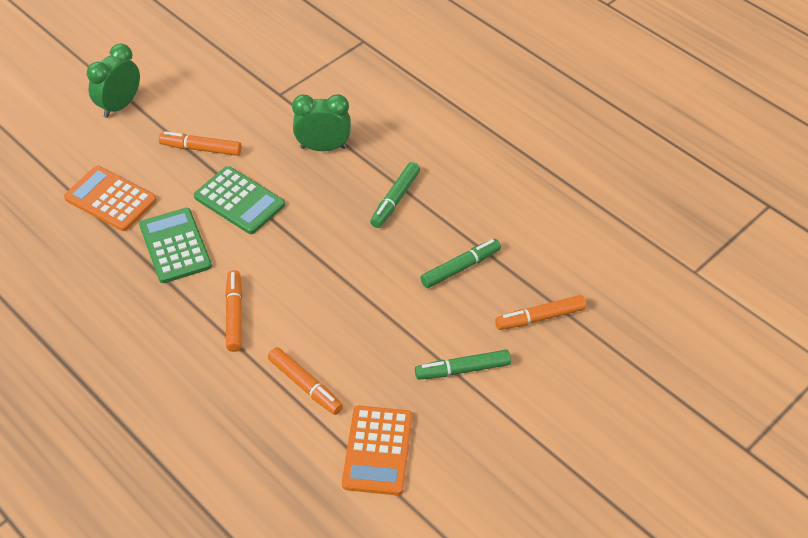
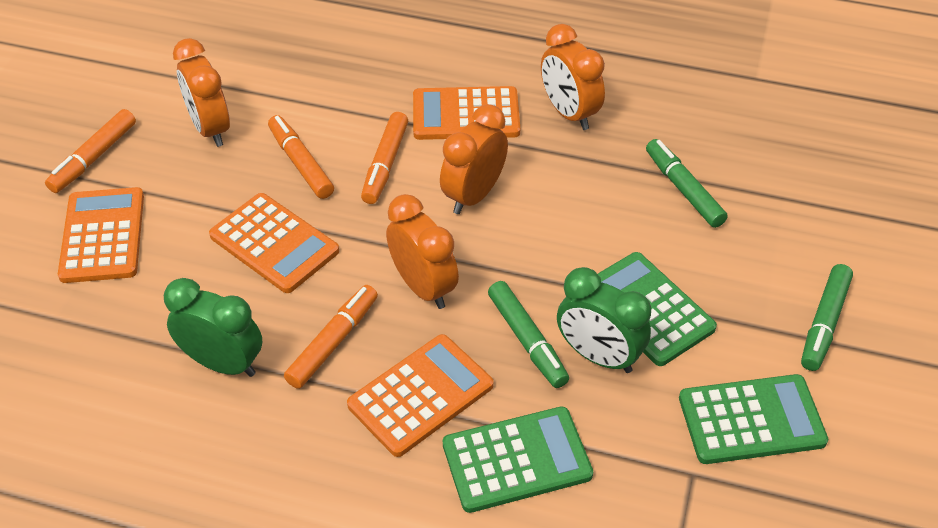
green calculator: [139,208,212,283] [194,166,285,234] = 2 -> [443,406,593,513] [598,252,717,366] [679,374,828,464] = 3
orange calculator: [64,166,157,231] [342,406,413,495] = 2 -> [58,187,144,283] [209,193,339,293] [347,334,494,457] [413,86,520,140] = 4
orange clock: none = 0 -> [173,38,230,147] [386,194,459,309] [440,104,508,214] [541,24,605,130] = 4

